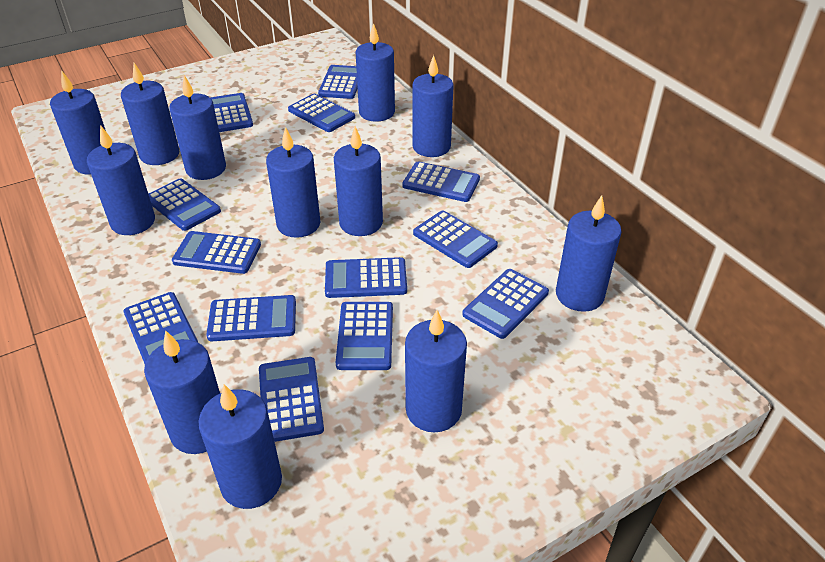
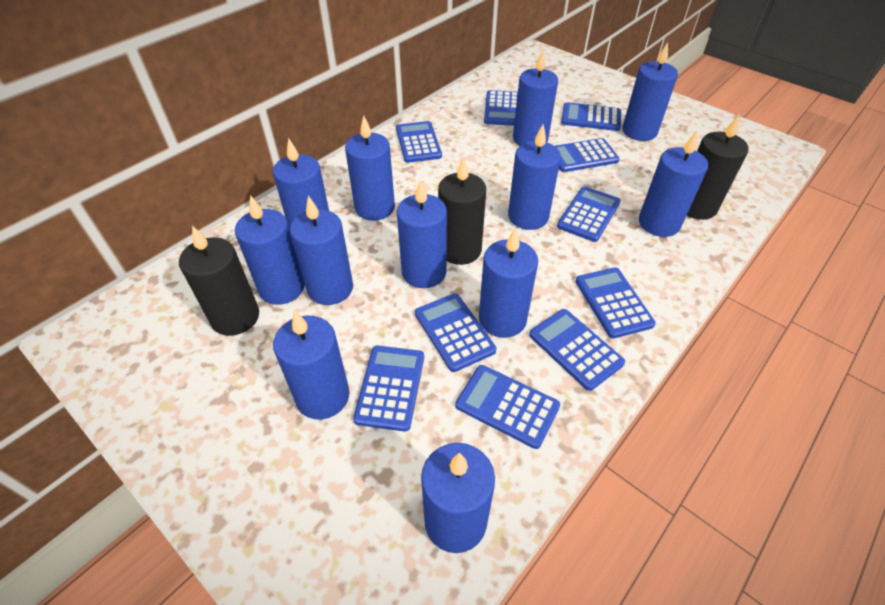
black candle: none = 0 -> [179,226,259,336] [438,157,486,265] [687,115,748,220] = 3
blue calculator: [123,292,198,364] [149,179,221,231] [172,231,261,274] [206,295,296,341] [210,93,253,132] [259,357,324,442] [288,94,355,132] [318,65,358,99] [325,257,407,298] [336,302,393,370] [402,161,480,202] [413,211,498,268] [462,269,549,339] = 13 -> [353,346,424,431] [396,121,442,163] [415,293,496,372] [455,365,560,449] [484,90,518,126] [529,309,625,391] [555,138,619,172] [557,187,621,242] [561,102,621,131] [575,267,656,338] = 10

